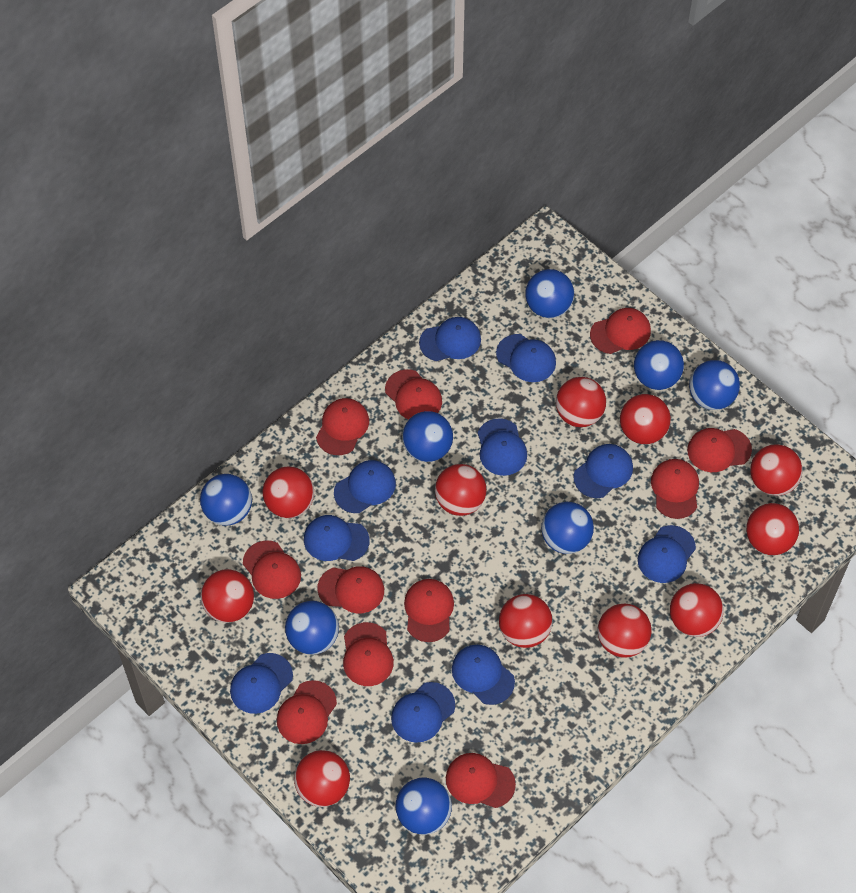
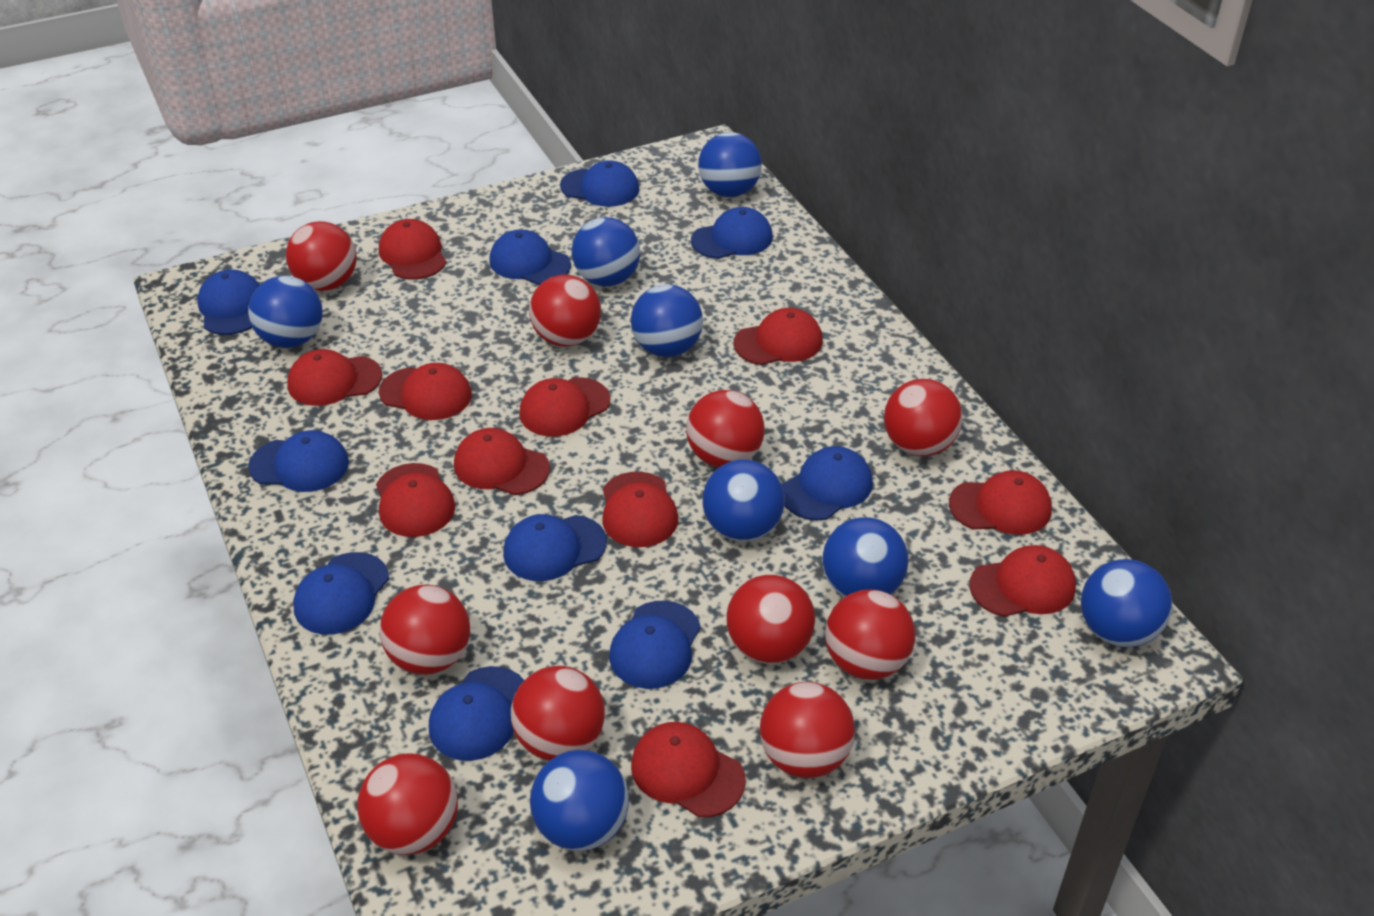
red ball: [201,569,254,623] [263,466,314,518] [294,750,350,807] [435,464,486,516] [499,594,552,648] [556,377,606,427] [598,604,652,657] [620,394,671,444] [670,583,724,637] [746,503,799,555] [750,444,803,496] = 11 -> [286,221,357,291] [357,754,458,855] [379,585,470,675] [511,666,605,761] [529,274,601,347] [686,390,765,467] [726,575,815,664] [760,682,855,778] [825,590,915,680] [884,379,963,456] = 10

